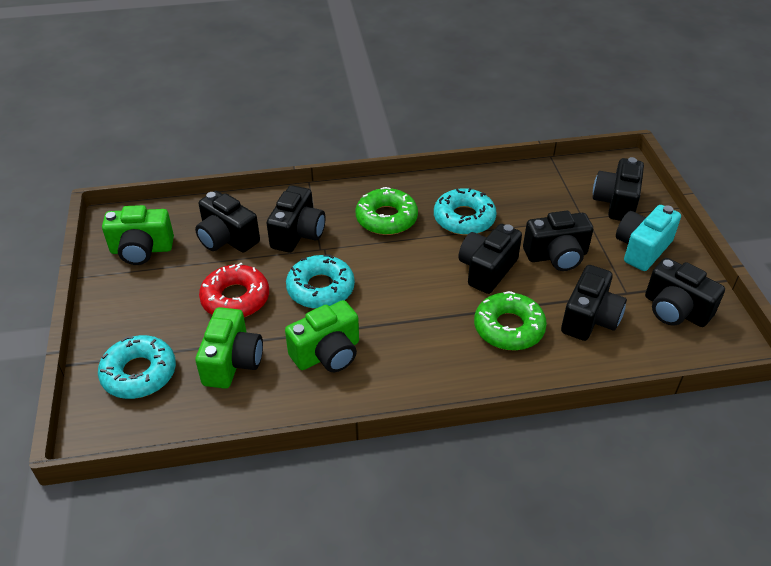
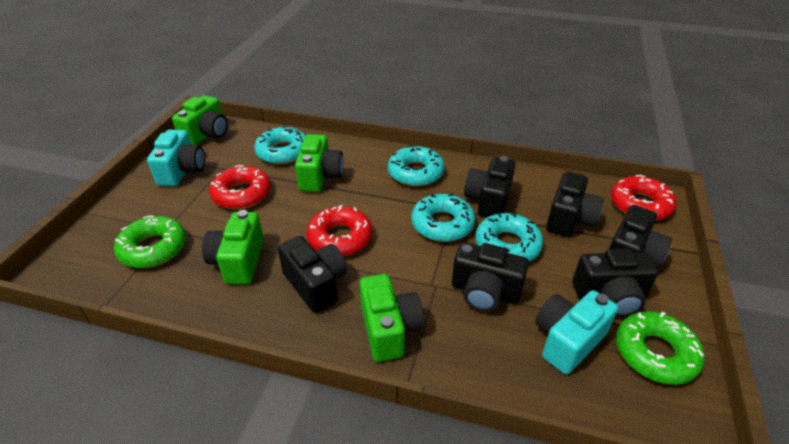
black camera: [195,191,260,253] [267,185,325,252] [459,224,522,294] [523,211,593,271] [561,265,627,341] [593,157,644,221] [645,258,725,327] = 7 -> [278,236,347,313] [452,242,529,312] [464,156,516,217] [546,172,604,237] [572,248,659,317] [609,205,672,268] = 6
green camera: [102,205,174,265] [195,307,263,389] [285,300,359,372] = 3 -> [172,95,228,145] [202,210,264,284] [295,134,344,192] [359,274,424,362] = 4
red donut: [199,263,269,317] = 1 -> [209,165,271,209] [306,204,372,256] [611,175,677,220] = 3
turquoise camera: [616,205,681,271] = 1 -> [147,130,205,186] [535,290,618,374] = 2
turquoise donut: [98,335,176,399] [286,255,355,309] [434,188,497,235] = 3 -> [254,125,306,164] [388,145,444,186] [411,193,475,242] [475,213,543,261] = 4

